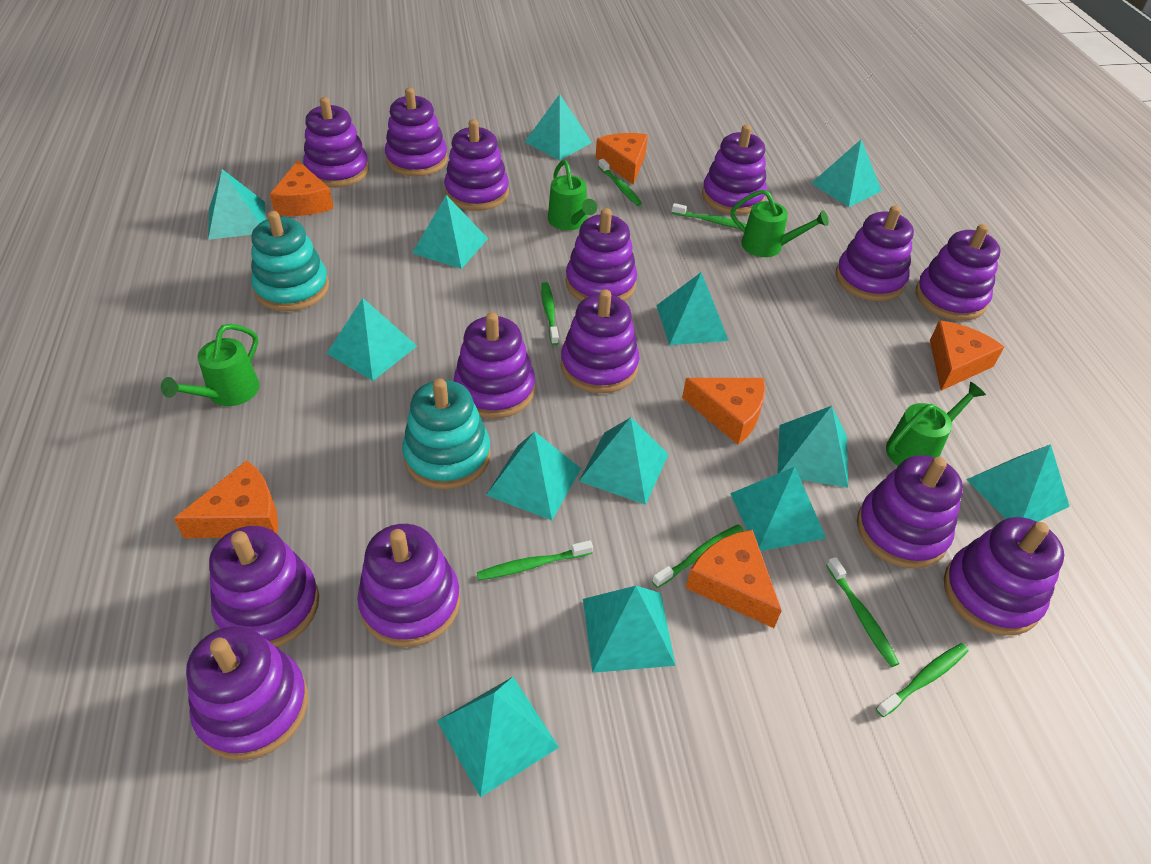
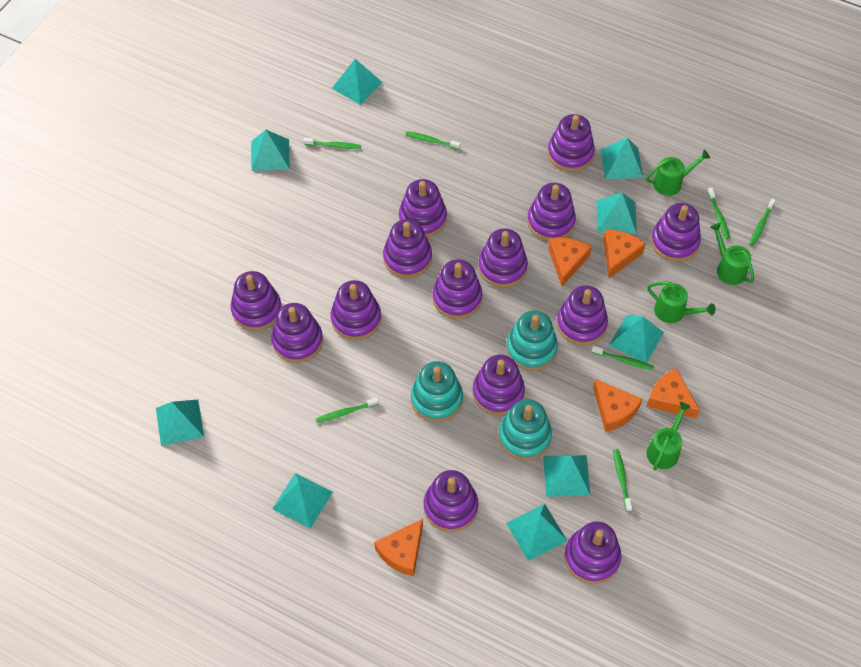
orange cheese: [173,460,278,538] [270,160,334,216] [596,133,648,185] [682,378,765,445] [686,530,782,628] [930,320,1004,391] = 6 -> [374,519,423,576] [548,238,592,286] [593,379,642,432] [603,230,646,278] [646,368,700,419] = 5
turquoise pyramid: [208,169,266,240] [327,298,417,381] [412,195,488,269] [437,677,559,797] [486,431,581,520] [525,94,592,161] [579,417,668,505] [583,586,676,673] [656,272,729,345] [730,467,826,551] [777,406,848,488] [811,139,882,207] [966,444,1070,522] = 13 -> [156,400,204,446] [251,130,290,171] [272,473,333,529] [332,59,382,105] [506,504,567,561] [543,455,590,497] [597,192,637,234] [601,138,643,179] [609,315,664,363] = 9
turquoise stacking toy: [251,211,329,311] [402,378,491,489] = 2 -> [411,361,463,422] [498,399,552,460] [506,310,558,371] = 3

